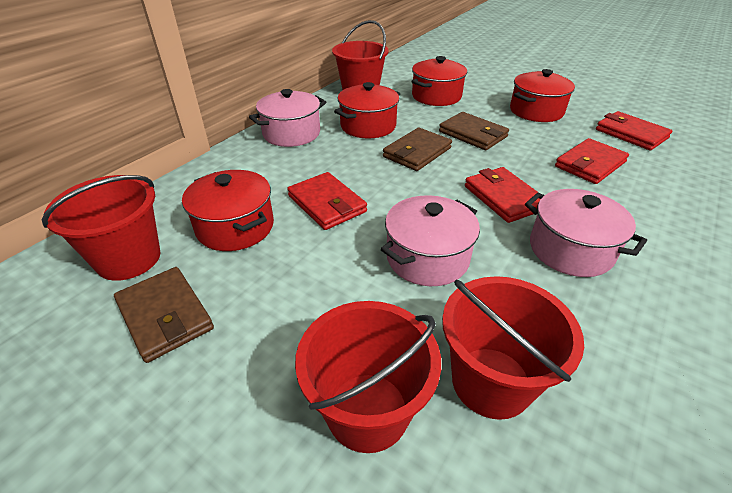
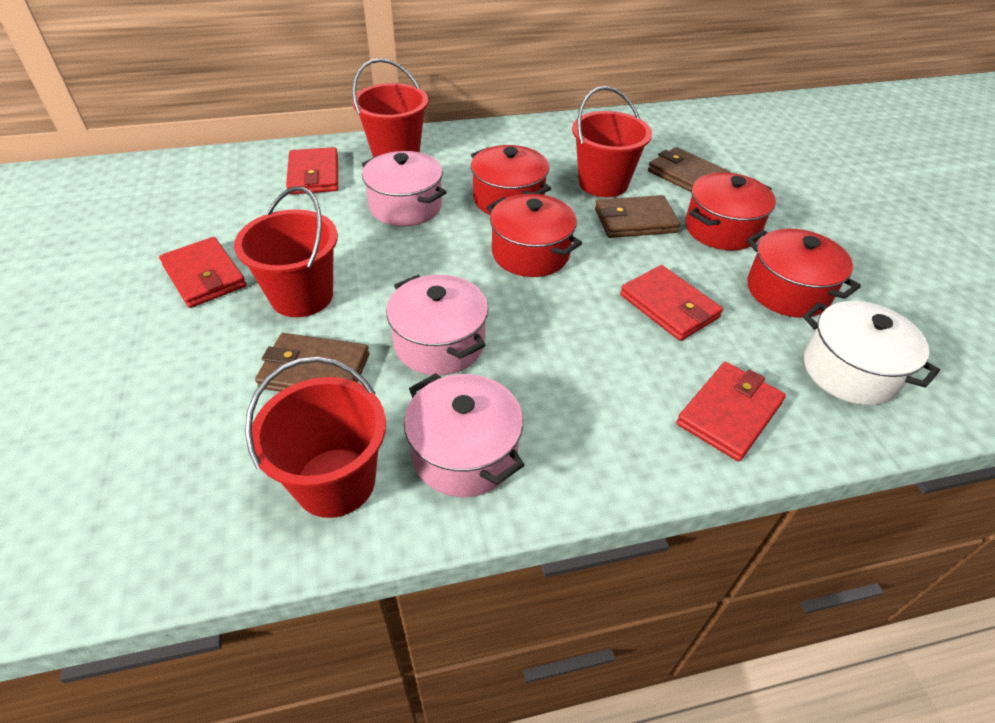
white pot: none = 0 -> [803,301,940,405] = 1

